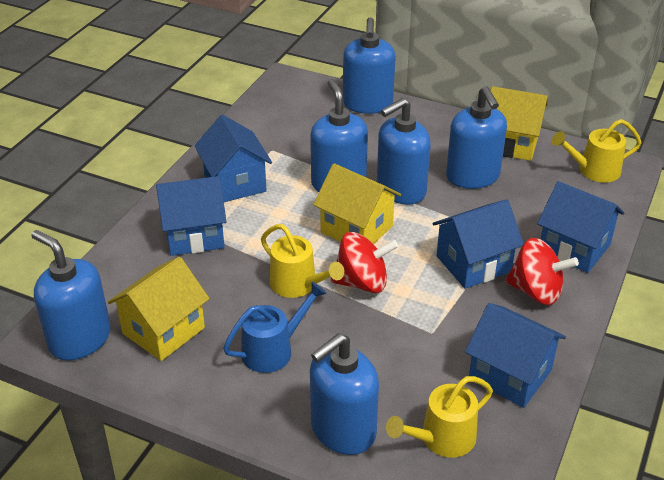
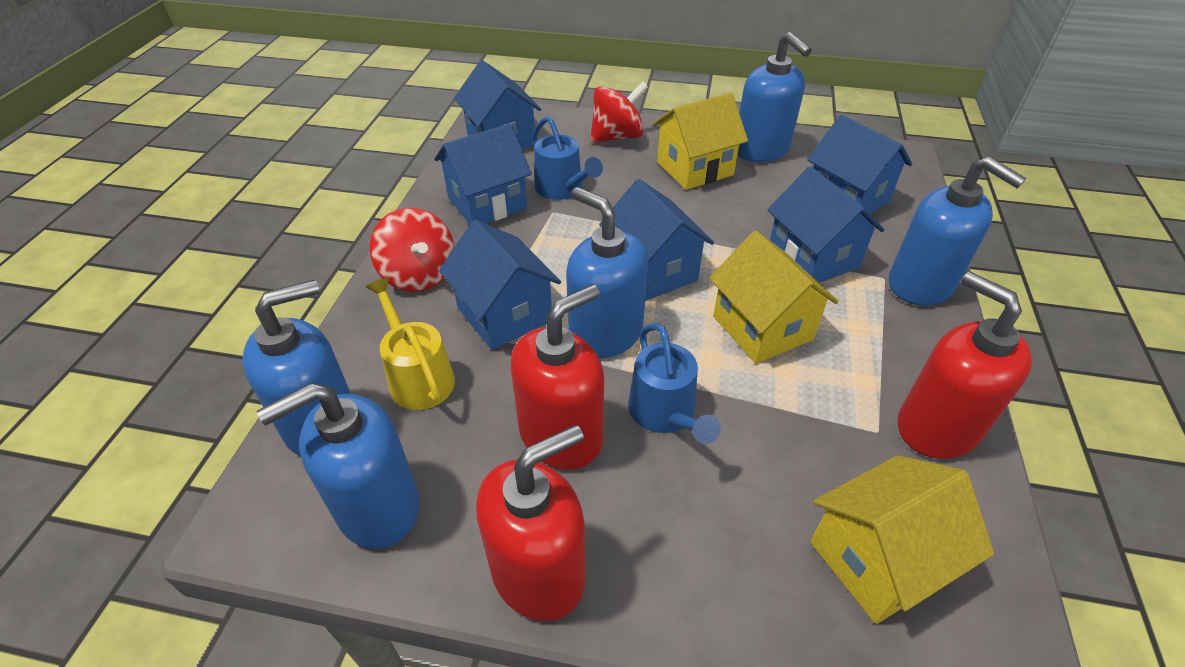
blue house: [156,176,227,256] [194,115,272,202] [432,199,524,289] [465,303,566,408] [537,181,625,273] = 5 -> [434,124,532,224] [439,220,561,350] [454,60,541,149] [599,179,714,301] [767,166,884,283] [807,115,912,214] = 6
blue soap dispenser: [31,230,111,360] [310,79,368,192] [310,333,379,455] [343,17,396,114] [377,98,431,205] [446,86,507,189] = 6 -> [242,280,351,457] [257,383,420,549] [566,187,648,359] [737,32,812,162] [889,157,1026,306] = 5
blue watering can: [223,282,327,373] = 1 -> [532,116,603,200] [628,323,721,444] = 2
red soap dispenser: none = 0 -> [476,425,585,621] [511,284,604,470] [898,272,1032,459] = 3
yellow watering can: [261,224,344,298] [386,376,493,457] [552,119,642,183] = 3 -> [366,277,455,410] = 1

